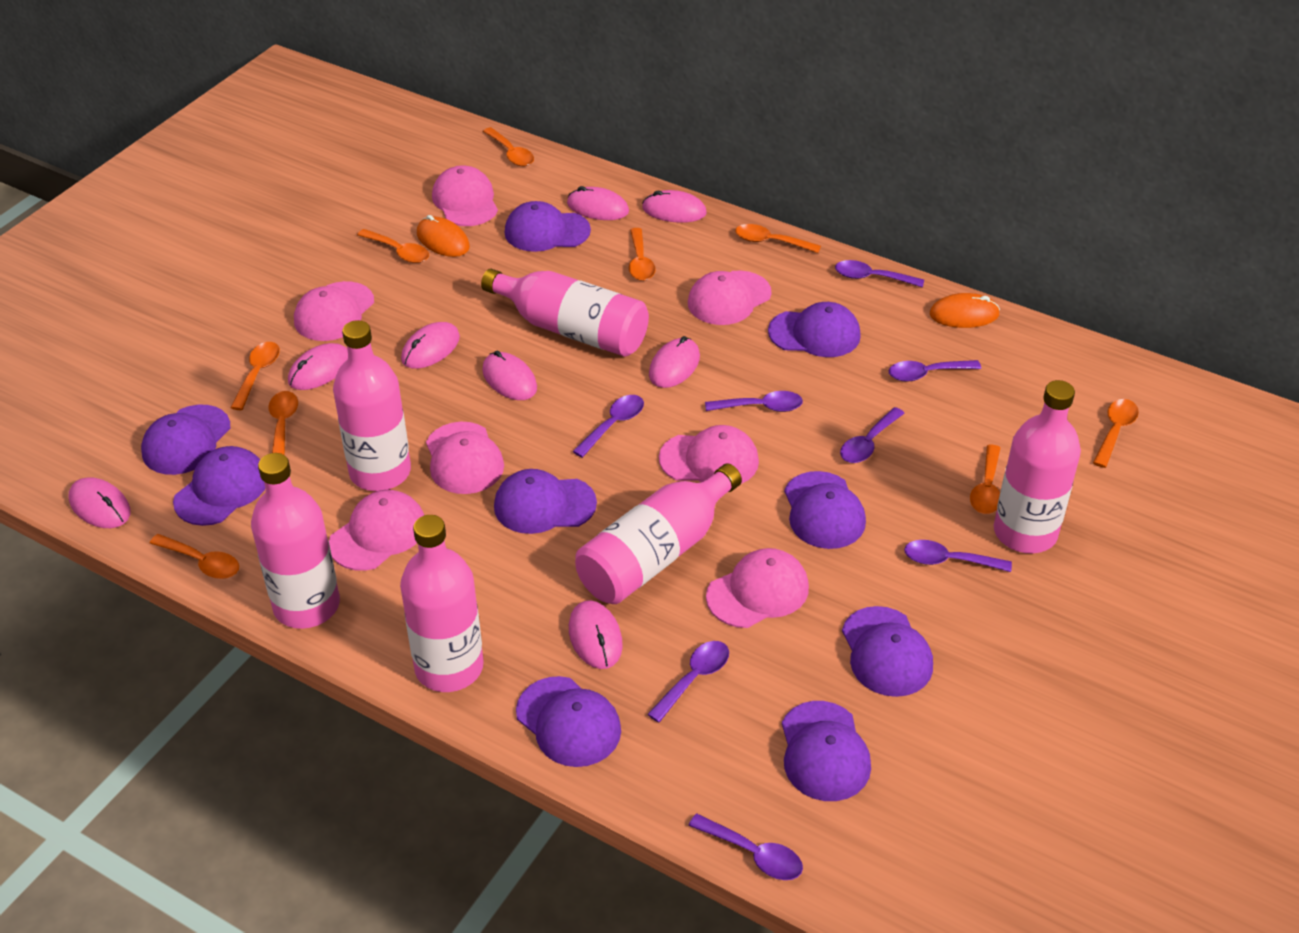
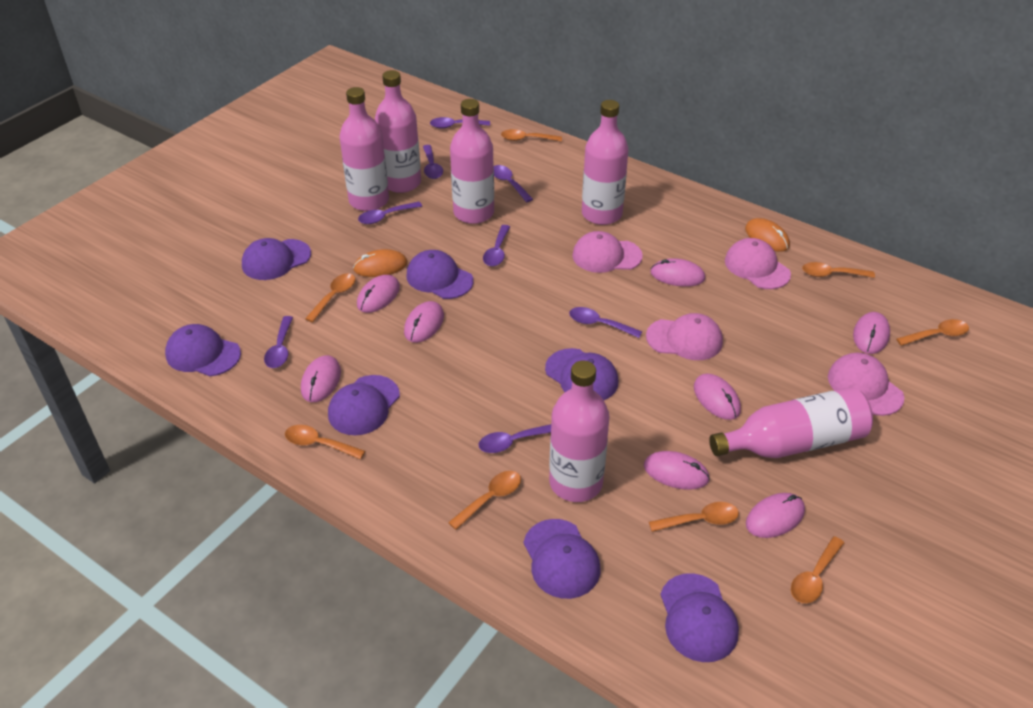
orange spoon: [150,534,239,579] [231,342,280,410] [269,391,298,455] [357,229,429,263] [483,127,534,166] [629,228,656,281] [735,224,821,253] [970,444,1000,514] [1093,399,1139,468] = 9 -> [285,425,365,459] [305,273,355,322] [448,471,521,530] [501,129,562,142] [649,502,739,532] [791,536,844,603] [802,262,875,278] [896,319,969,346] = 8
pink cap: [294,281,374,341] [329,490,424,571] [426,422,504,494] [432,165,498,226] [659,425,759,484] [688,270,771,325] [706,548,809,628] = 7 -> [572,231,643,273] [646,313,723,360] [725,238,791,289] [828,353,904,416] = 4
purple cap: [141,405,230,475] [173,446,265,526] [494,469,597,534] [505,201,591,252] [516,676,621,767] [768,302,861,357] [782,701,871,801] [784,471,866,549] [842,606,933,697] = 9 -> [165,324,241,376] [242,238,311,280] [328,375,400,435] [406,250,473,299] [523,519,601,599] [545,348,619,400] [660,573,739,662] = 7

